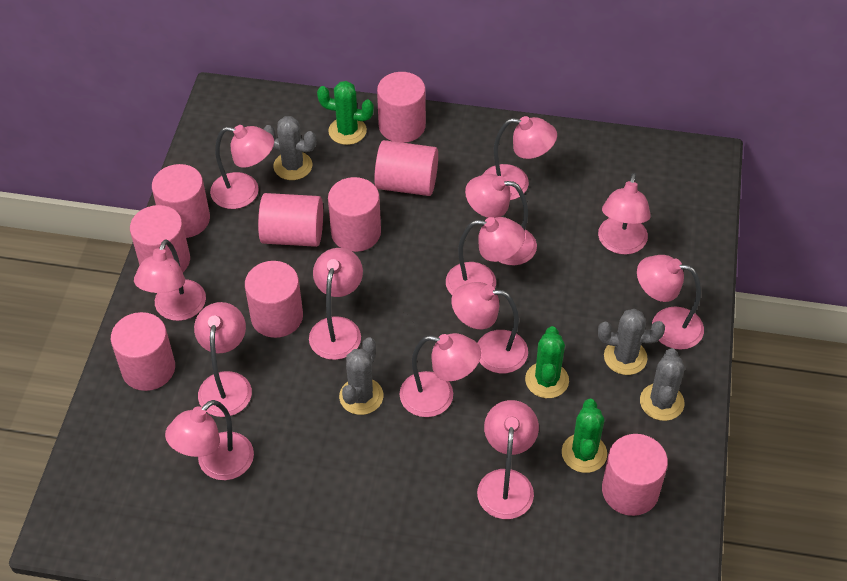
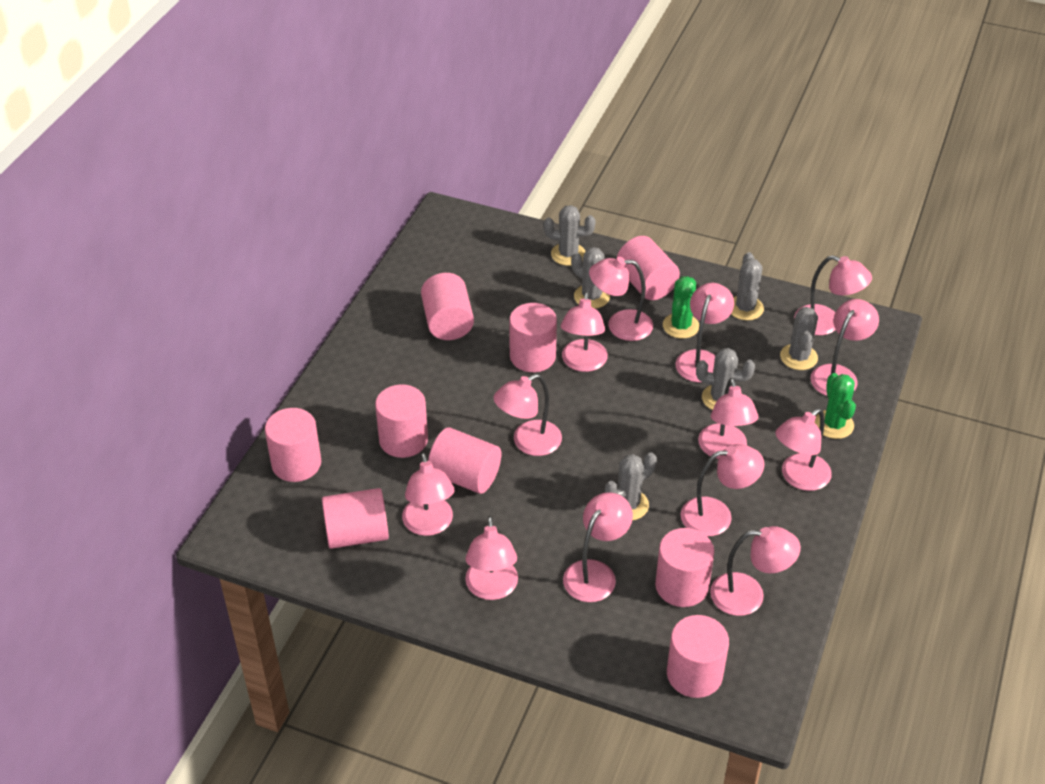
green cactus: [317,81,374,145] [525,326,569,398] [562,399,607,473] = 3 -> [663,276,699,339] [815,373,856,439] = 2
grey cactus: [263,116,316,180] [339,337,383,415] [598,309,665,375] [640,348,685,421] = 4 -> [543,205,596,266] [571,247,610,309] [605,452,657,520] [696,348,755,410] [731,252,764,320] [780,307,818,370] = 6

